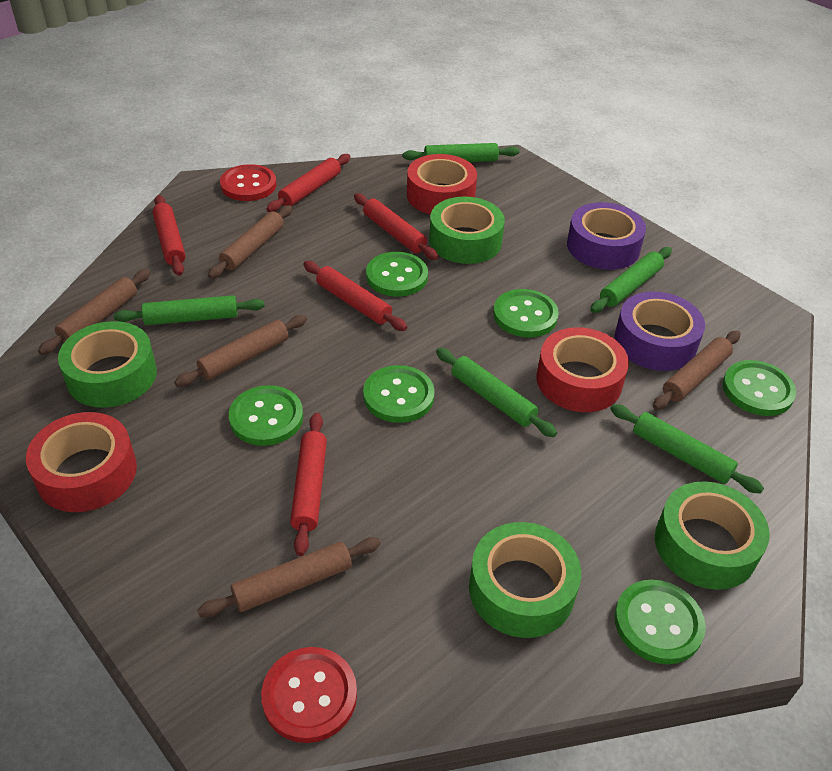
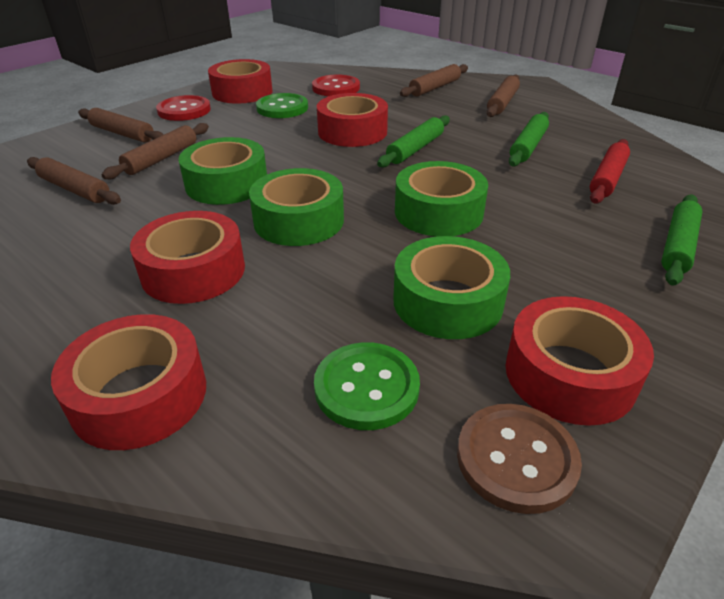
brown button: none = 0 -> [457,404,582,514] = 1
green button: [229,385,303,446] [363,365,435,423] [366,252,428,297] [493,289,559,338] [614,580,706,664] [722,360,796,416] = 6 -> [256,93,308,118] [314,342,420,430] = 2
green rolling pin: [114,295,265,325] [403,143,519,162] [436,348,557,437] [590,247,672,313] [611,404,764,494] = 5 -> [377,115,450,167] [509,112,549,167] [661,194,702,286] = 3
purple tape: [567,202,646,270] [614,291,705,371] = 2 -> none = 0
red rolling pin: [153,195,186,276] [266,154,351,212] [290,413,327,556] [303,261,407,331] [354,193,438,260] = 5 -> [590,139,630,204] = 1
red tape: [26,412,137,512] [407,154,477,214] [536,327,629,412] = 3 -> [51,314,206,450] [130,211,245,304] [208,59,273,104] [317,93,388,147] [506,296,654,426] = 5

